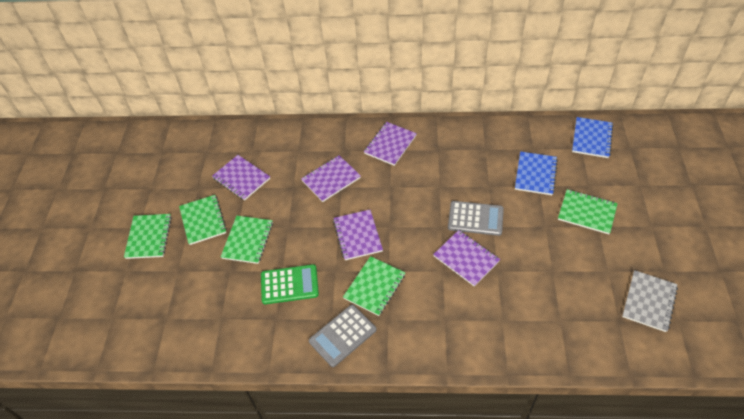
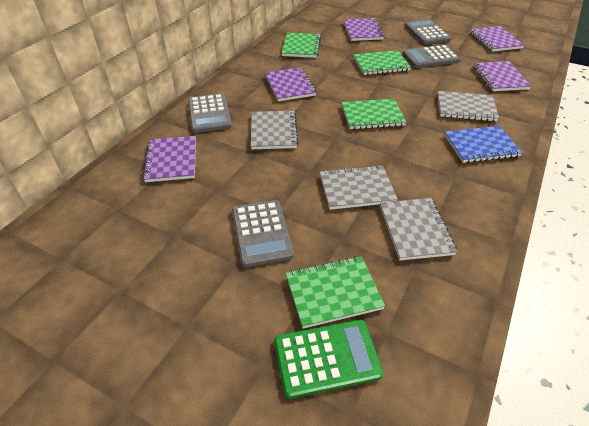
blue notebook: [515,151,558,195] [572,117,613,158] = 2 -> [444,126,522,163] = 1
green notebook: [124,214,172,259] [179,195,227,245] [221,216,273,264] [343,256,405,316] [558,189,618,234] = 5 -> [282,33,321,58] [286,256,385,329] [341,99,406,129] [353,50,411,75] = 4
grey calculator: [309,305,377,367] [448,201,504,236] = 2 -> [188,93,232,133] [232,200,294,267] [403,45,461,68] [405,19,451,44] = 4
grey notebook: [622,270,678,332] = 1 -> [251,111,299,149] [320,165,398,210] [380,198,457,260] [438,91,499,121] = 4

